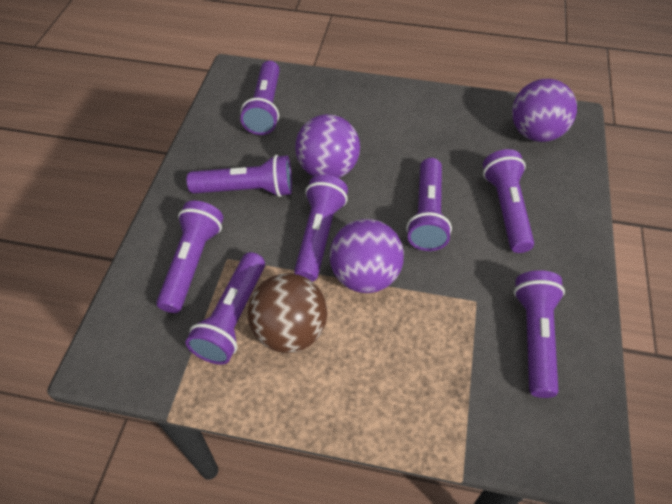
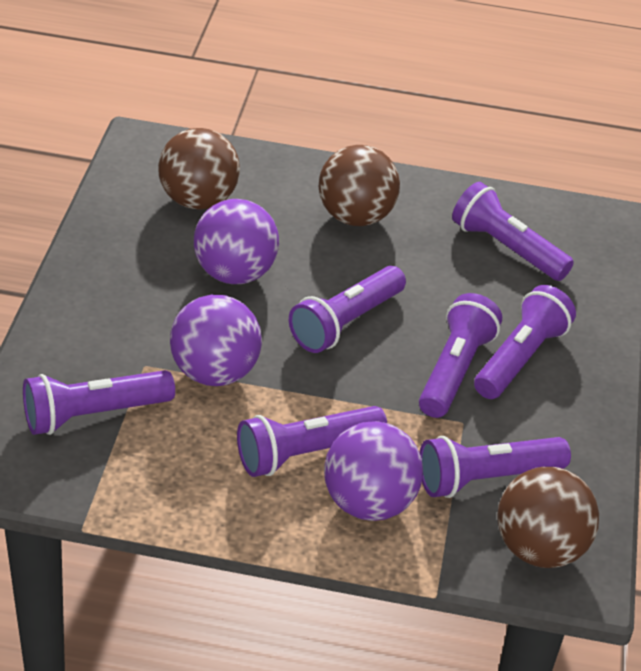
brown ball: [248,273,327,353] = 1 -> [158,128,240,210] [319,145,400,226] [498,467,599,568] = 3
purple flashlight: [157,201,223,313] [186,252,265,365] [187,155,292,197] [240,61,280,135] [294,174,348,282] [406,158,452,251] [483,149,534,253] [514,270,565,398] = 8 -> [23,370,175,435] [237,406,387,477] [289,266,406,353] [419,293,502,418] [419,436,571,498] [452,182,574,281] [474,285,576,399] = 7

